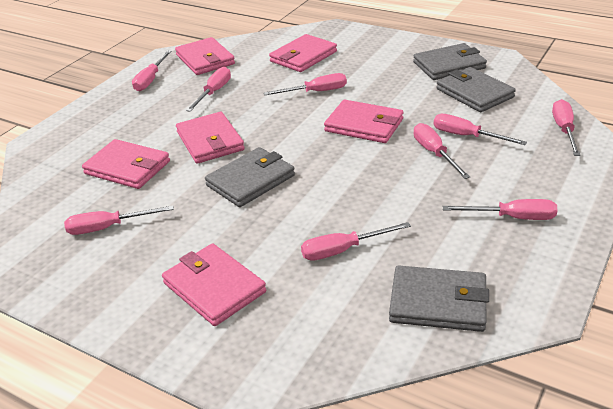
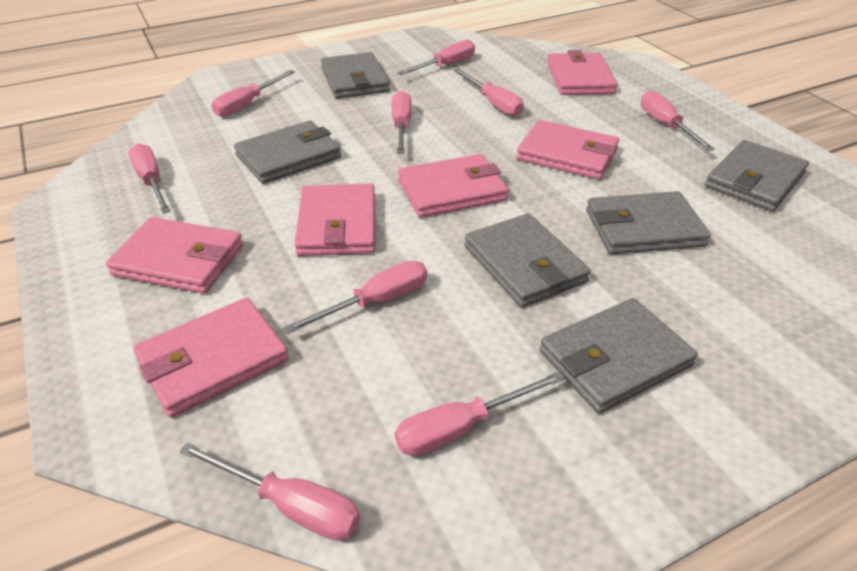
grey wallet: [205,147,295,207] [389,265,489,332] [413,43,487,80] [436,67,516,112] = 4 -> [234,121,341,184] [321,52,390,99] [464,213,591,307] [540,298,698,413] [586,191,711,254] [705,140,809,212] = 6

